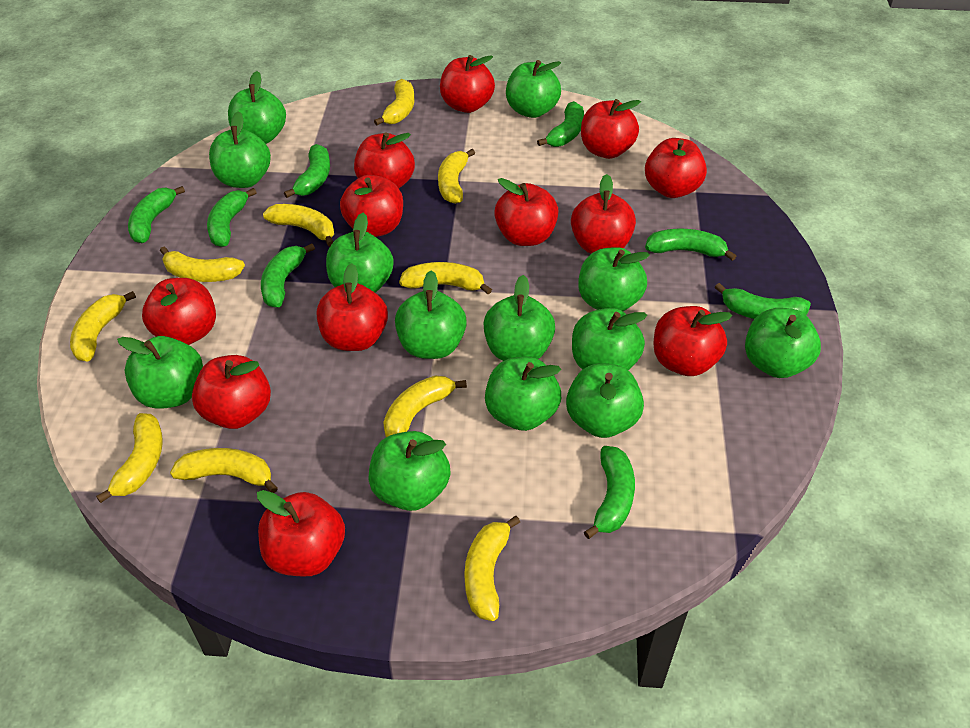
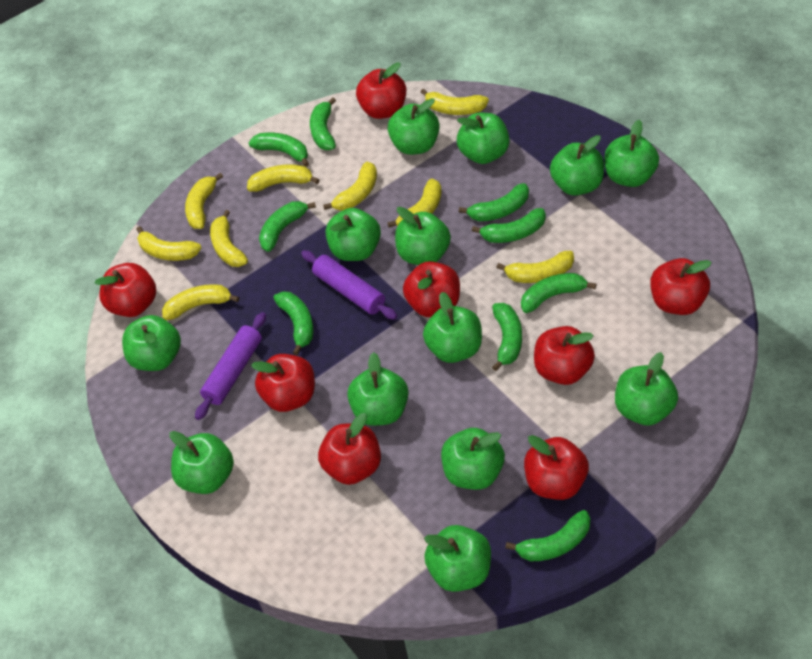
green banana: [128,186,185,243] [207,188,257,247] [261,243,315,307] [284,144,330,198] [537,101,584,147] [584,446,635,539] [645,229,736,261] [715,283,811,319] = 8 -> [248,133,309,167] [259,201,316,252] [274,291,313,355] [310,97,336,150] [459,183,529,221] [472,208,546,243] [492,303,522,371] [505,510,590,561] [521,273,596,313] = 9
purple rolling pin: none = 0 -> [195,312,266,420] [301,250,397,320] = 2
red apple: [142,278,216,345] [192,355,271,429] [257,490,345,577] [317,263,388,351] [340,175,403,237] [354,132,415,188] [440,55,495,113] [494,178,559,246] [571,174,636,254] [581,99,641,159] [645,138,707,198] [653,306,732,376] = 12 -> [94,263,156,317] [251,354,315,412] [318,413,381,485] [356,62,406,119] [403,261,460,317] [524,435,589,500] [534,326,595,385] [650,258,712,315] = 8
yellow banana: [70,291,136,361] [96,413,163,503] [160,247,245,282] [170,448,278,493] [263,204,334,247] [374,79,414,126] [383,376,467,437] [399,262,492,294] [438,149,475,204] [464,516,520,621] = 10 -> [136,226,201,261] [162,284,239,320] [185,172,223,229] [210,210,248,267] [247,164,319,192] [323,162,377,211] [387,179,442,228] [421,88,489,115] [496,251,574,283] = 9

